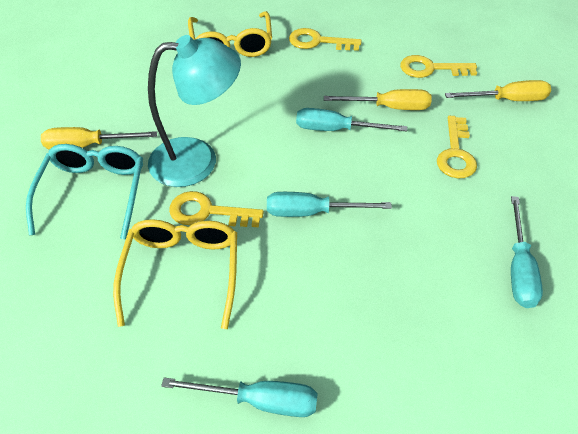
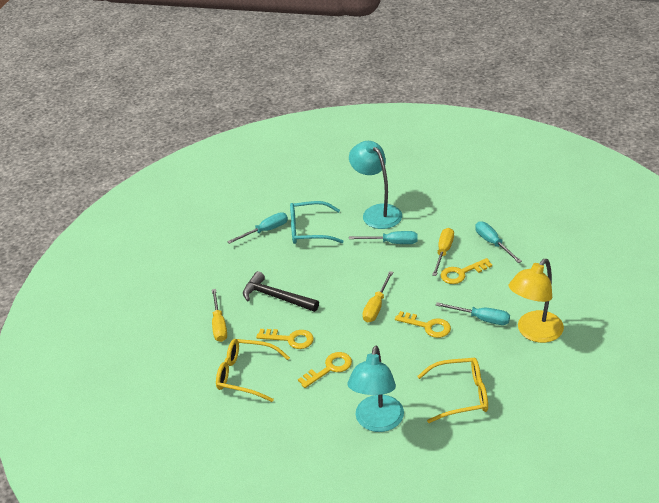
black hammer: none = 0 -> [243,271,319,312] = 1
turquoise lamp: [148,35,241,187] = 1 -> [347,346,404,432] [349,141,402,229] = 2
yellow lamp: none = 0 -> [509,259,564,343] = 1

